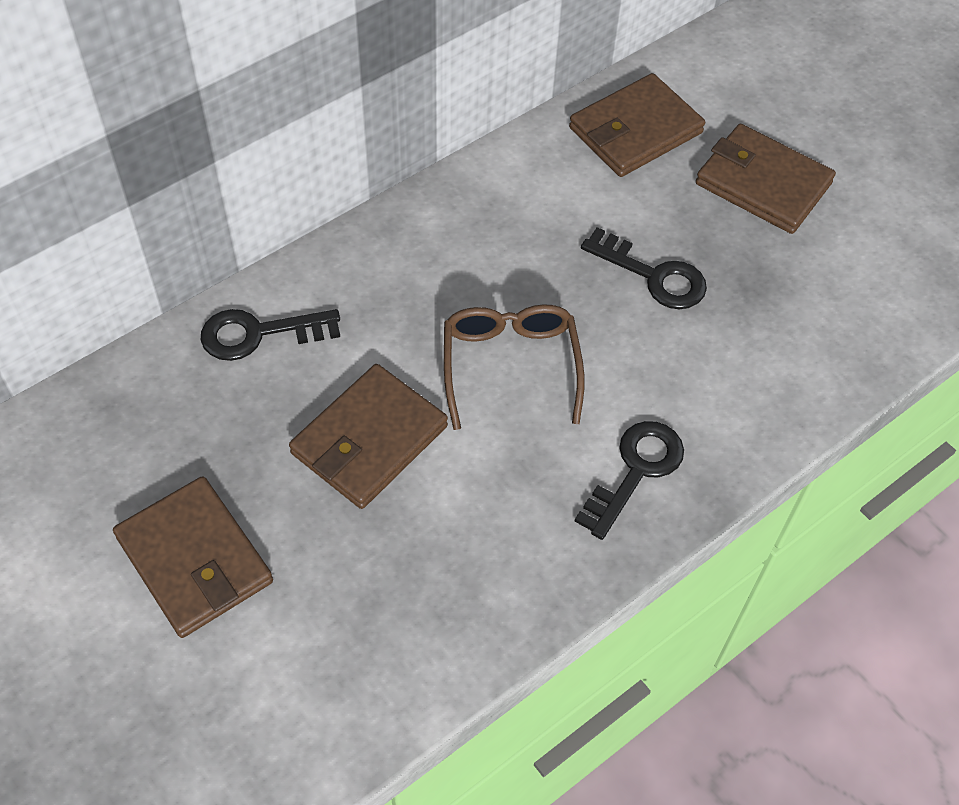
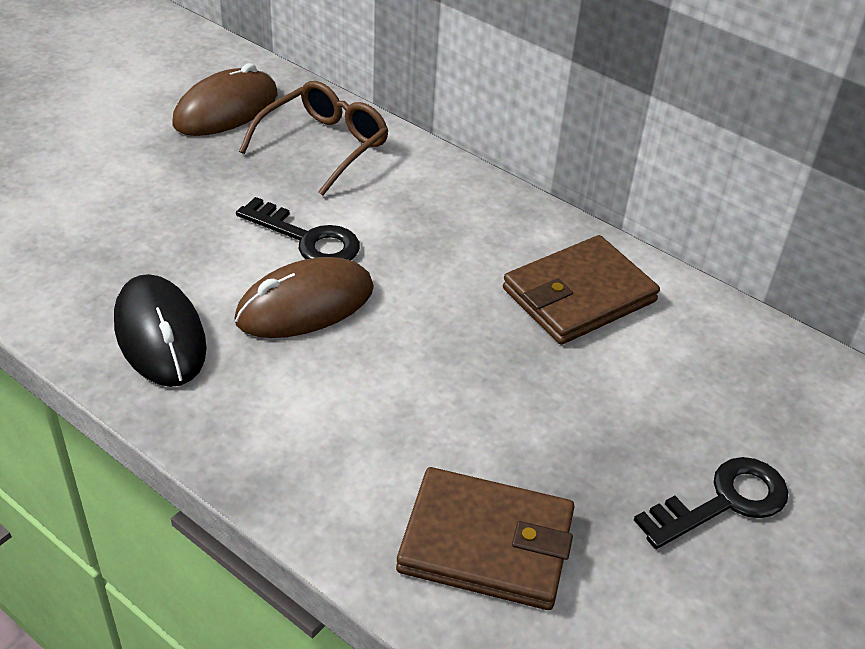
black key: [201,309,340,361] [574,421,684,540] [581,227,707,309] = 3 -> [236,197,360,261] [634,457,788,549] = 2
black mouse: none = 0 -> [114,274,207,387] = 1
brown mouse: none = 0 -> [172,63,278,136] [234,257,374,338] = 2
brown wallet: [113,476,273,638] [289,364,448,509] [569,73,705,177] [696,124,836,234] = 4 -> [396,467,575,610] [503,235,660,345] = 2

